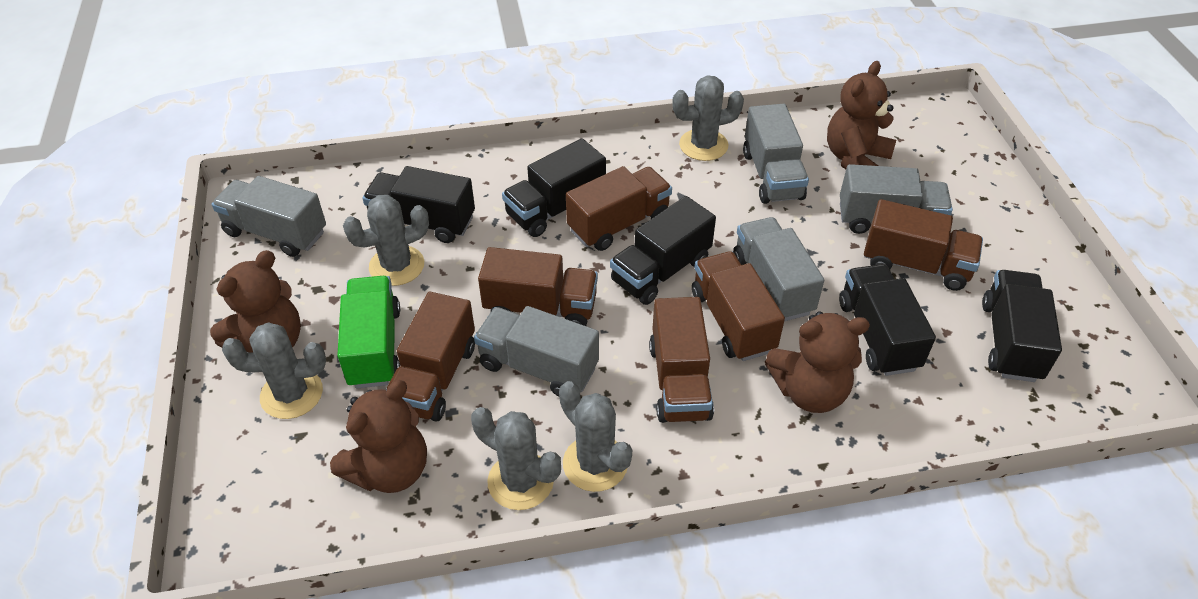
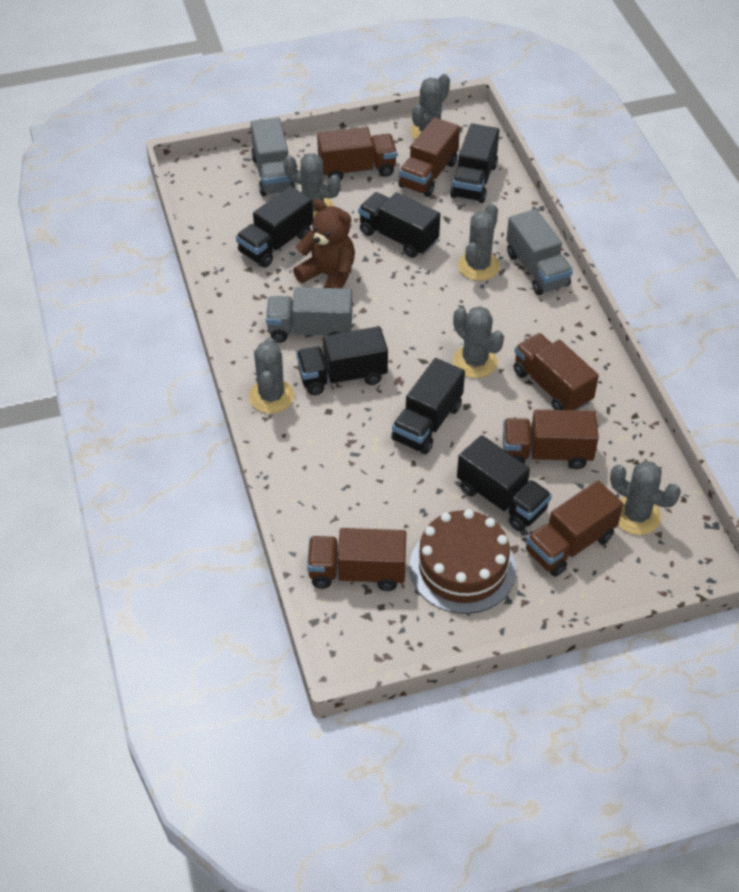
black truck: [362,166,475,243] [502,138,606,237] [610,196,716,305] [839,264,936,376] [982,270,1062,382] = 5 -> [236,186,313,268] [296,326,388,395] [358,192,440,258] [391,358,465,454] [450,123,499,203] [457,435,552,531] = 6
brown cake: none = 0 -> [410,509,516,614] = 1
brown teddy bear: [210,250,301,353] [330,380,427,493] [765,311,870,413] [827,61,896,169] = 4 -> [293,199,355,288] = 1
green truck: [337,276,400,388] = 1 -> none = 0
grey cactus: [222,322,326,419] [343,195,429,286] [471,407,561,510] [559,381,632,492] [672,75,744,161] = 5 -> [249,337,294,414] [283,153,341,218] [410,74,450,140] [453,306,504,378] [458,204,500,281] [610,461,681,535] = 6
grey truck: [212,176,326,257] [474,306,599,397] [733,217,824,321] [743,104,809,204] [840,164,953,234] = 5 -> [251,117,295,196] [266,287,352,343] [506,209,573,295] = 3

